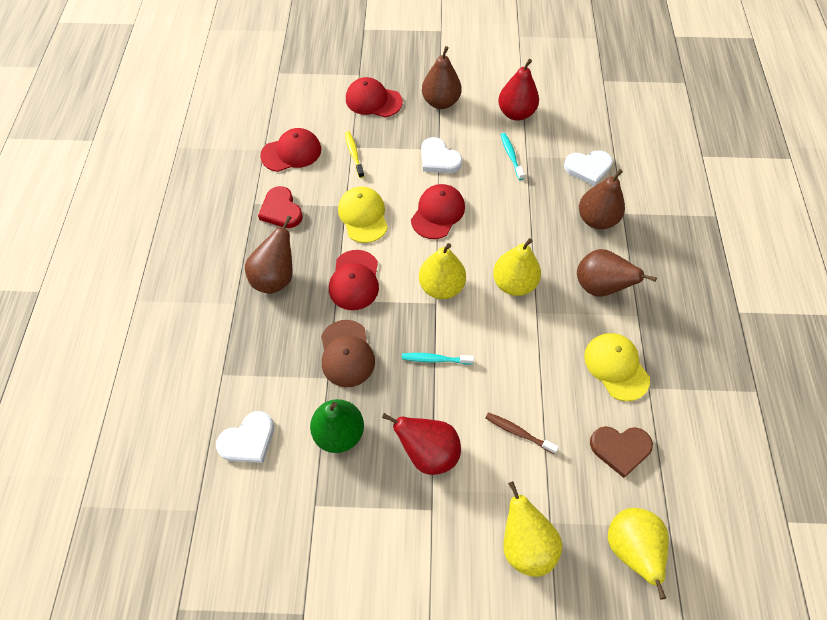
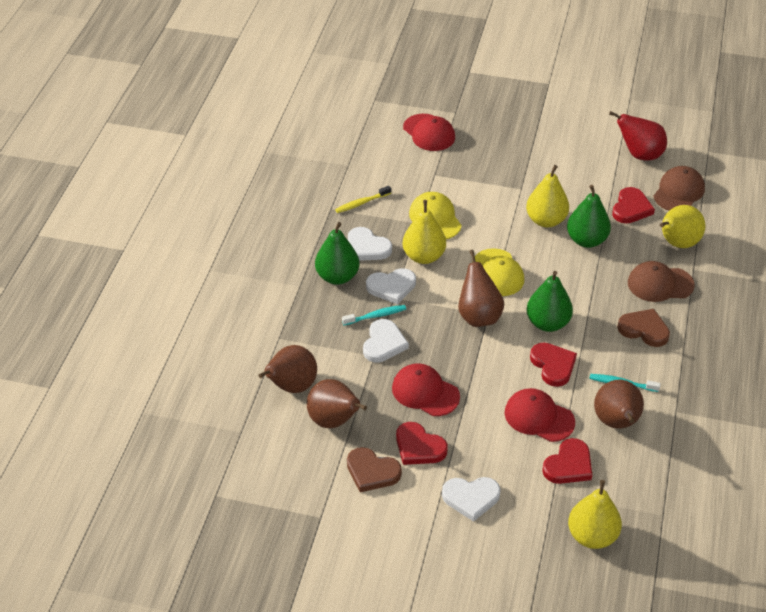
brown cap: [321,320,375,387] = 1 -> [628,261,695,302] [653,166,705,211] = 2
brown heart: [590,426,653,478] = 1 -> [347,447,402,492] [617,309,670,347] = 2
brown toothbrush: [486,412,559,454] = 1 -> none = 0
green pear: [310,399,364,453] = 1 -> [315,222,359,285] [526,271,573,332] [567,185,611,248] = 3
red cap: [260,128,321,172] [329,250,379,310] [346,77,403,117] [411,184,465,239] = 4 -> [392,363,460,416] [403,114,455,151] [505,388,575,442] = 3
red heart: [258,186,303,228] = 1 -> [396,422,448,465] [530,342,577,387] [542,438,592,484] [612,187,655,224] = 4
red pear: [382,413,461,475] [498,59,539,121] = 2 -> [609,111,667,161] = 1
white heart: [216,411,274,463] [421,137,462,173] [564,150,613,186] = 3 -> [348,227,392,261] [363,319,409,363] [366,268,416,304] [442,477,501,522] = 4

